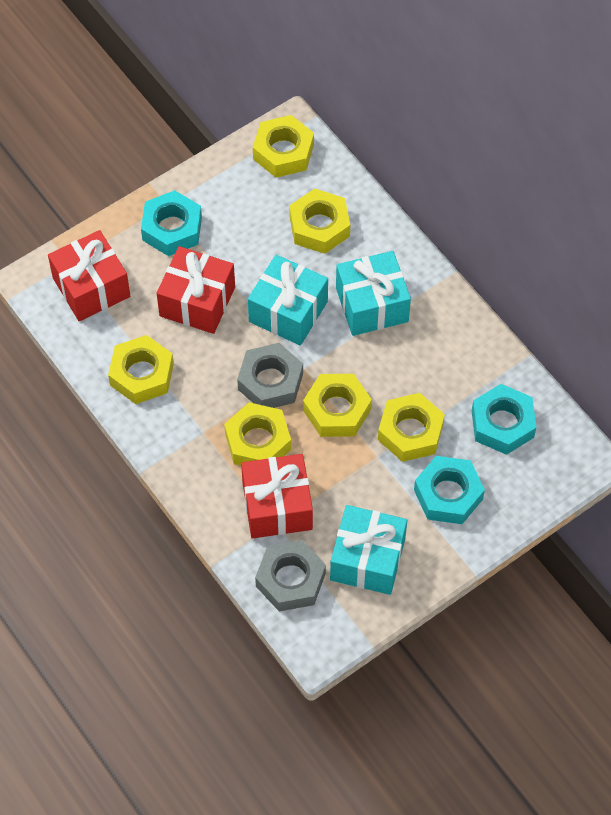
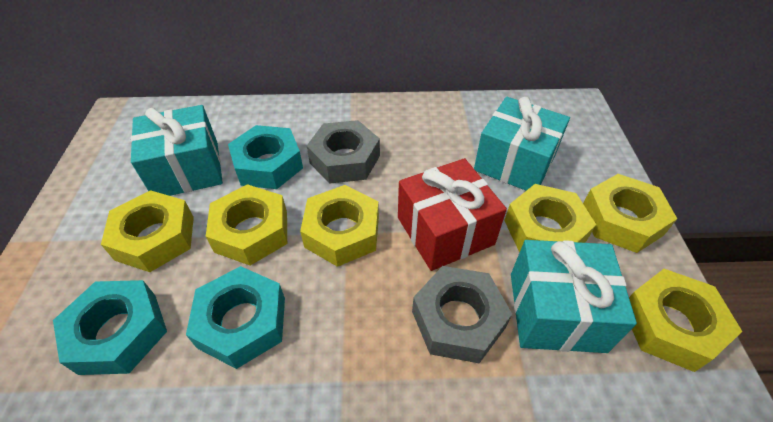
red gift: [48,230,130,321] [157,246,235,334] [241,454,313,539] = 3 -> [398,158,507,271] = 1

